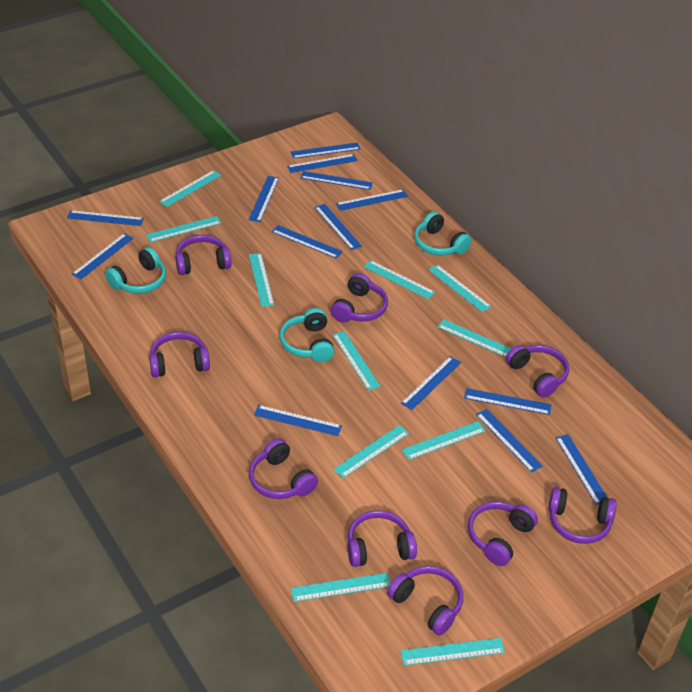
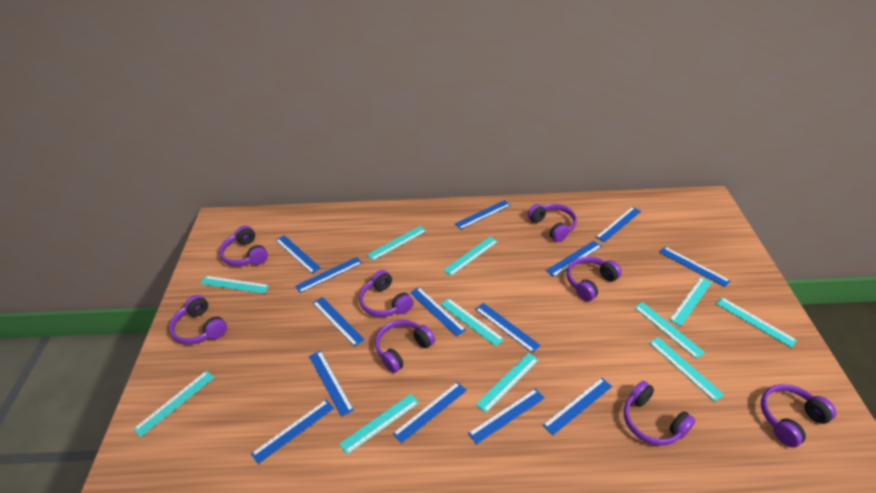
purple headphones: [149,332,210,377] [175,235,232,275] [249,438,318,499] [330,273,388,323] [347,510,417,567] [387,566,463,635] [468,502,538,566] [506,345,569,398] [548,487,617,544] = 9 -> [169,295,227,344] [219,226,268,266] [359,270,414,317] [375,320,435,373] [527,204,577,242] [567,256,622,301] [624,381,695,446] [761,384,836,447] = 8
turquoise headphones: [105,247,166,294] [280,308,335,362] [414,212,472,256] = 3 -> none = 0

